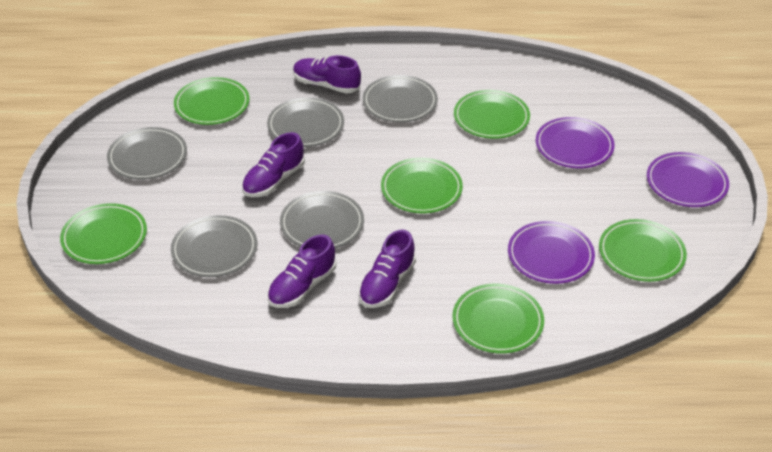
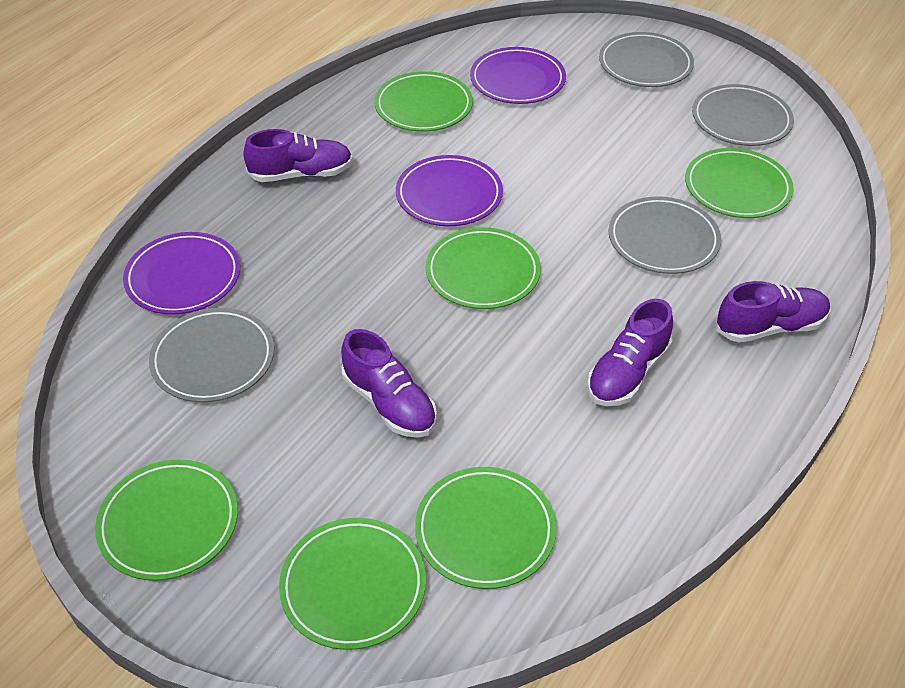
grey plate: [107,127,187,180] [171,215,257,277] [267,97,344,147] [280,191,364,248] [363,75,438,123] = 5 -> [149,308,274,402] [599,32,694,87] [608,196,721,274] [692,84,794,146] = 4

